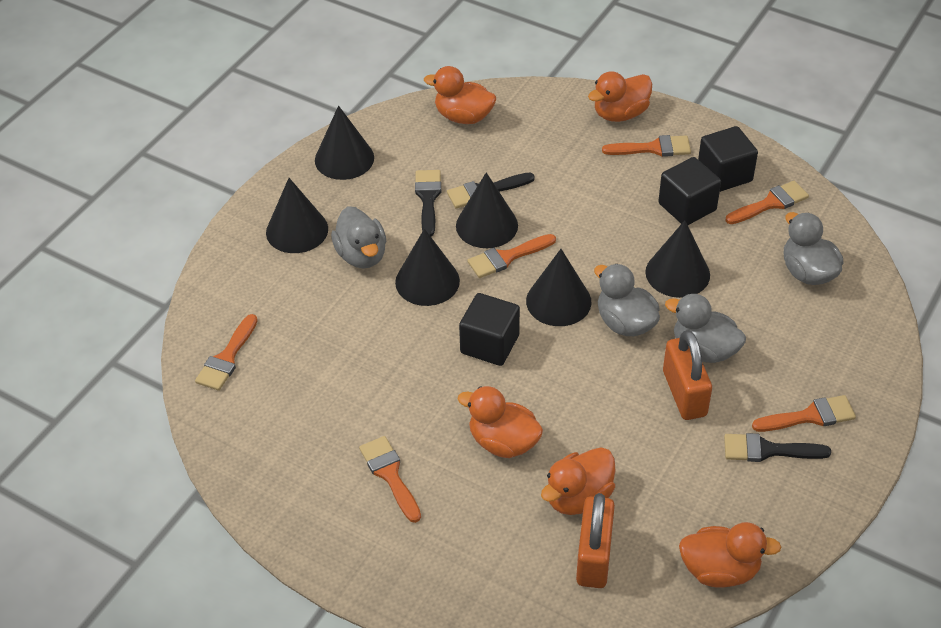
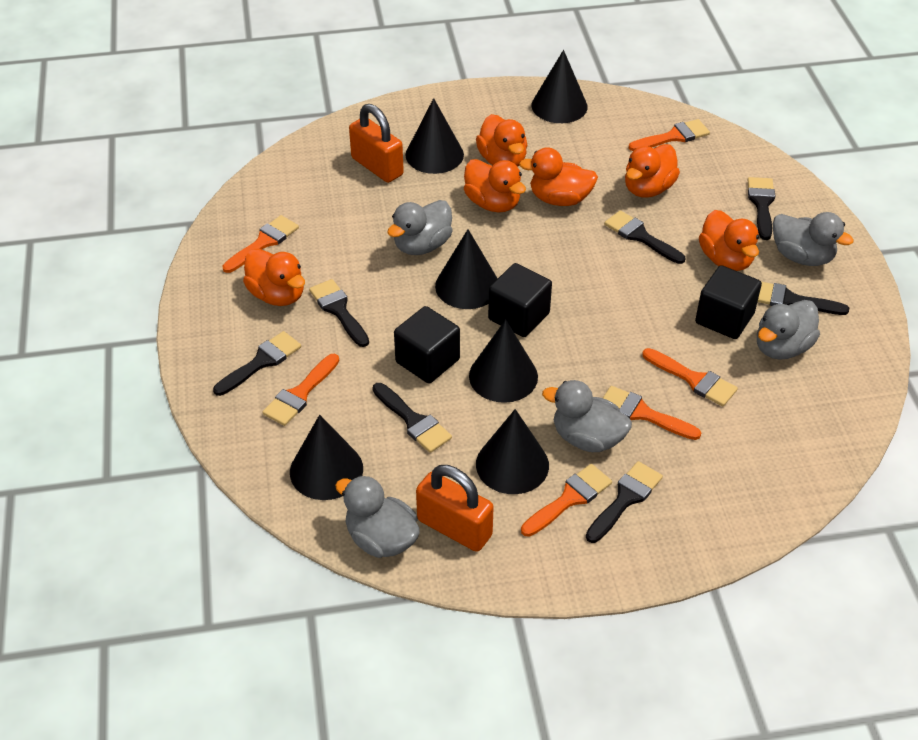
black brush: [415,170,441,236] [447,172,535,208] [724,433,831,462] = 3 -> [213,331,301,396] [309,279,369,347] [372,383,452,453] [586,461,663,543] [604,210,685,264] [748,177,775,240] [758,282,849,315] = 7
grey duck: [331,206,386,268] [594,264,660,336] [665,294,746,363] [784,212,844,285] = 4 -> [335,475,420,558] [387,200,452,255] [542,380,632,452] [757,300,820,360] [773,212,854,266] = 5
orange duck: [424,66,496,124] [458,386,543,458] [541,448,615,515] [588,71,652,122] [679,522,781,588] = 5 -> [243,248,305,306] [464,159,526,213] [476,114,528,167] [519,147,598,206] [625,144,680,198] [699,210,759,271] = 6

